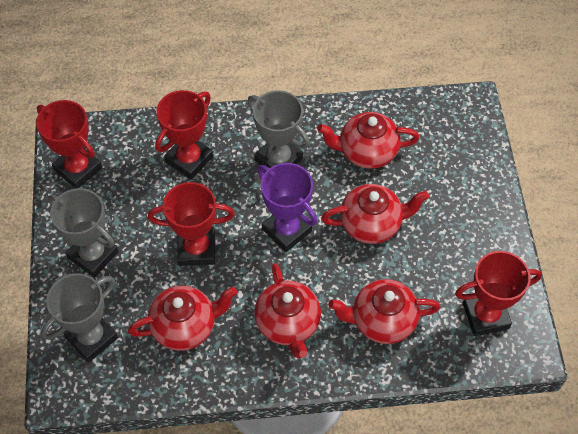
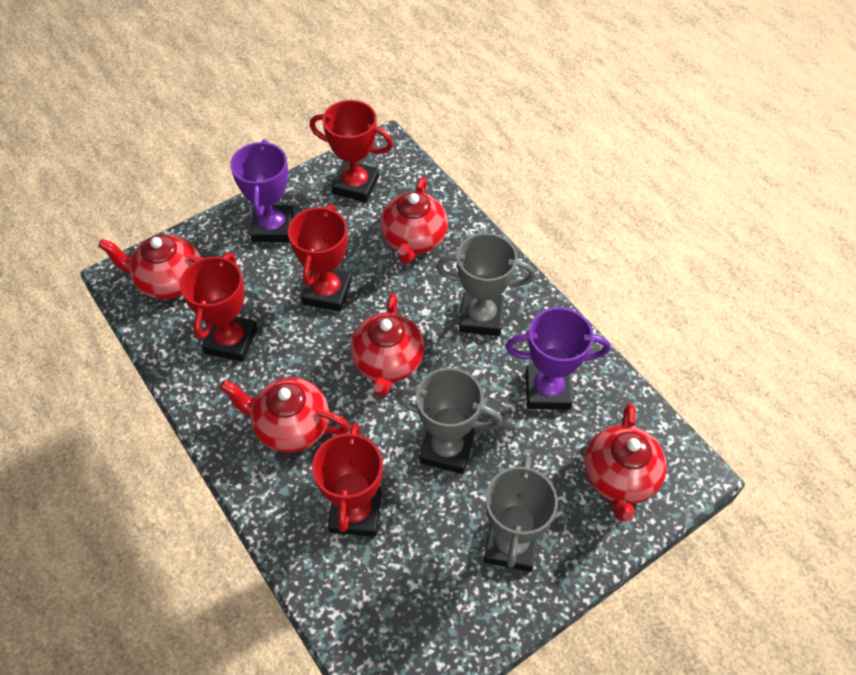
purple trophy: [257,163,317,252] = 1 -> [230,140,294,243] [505,307,611,410] = 2

